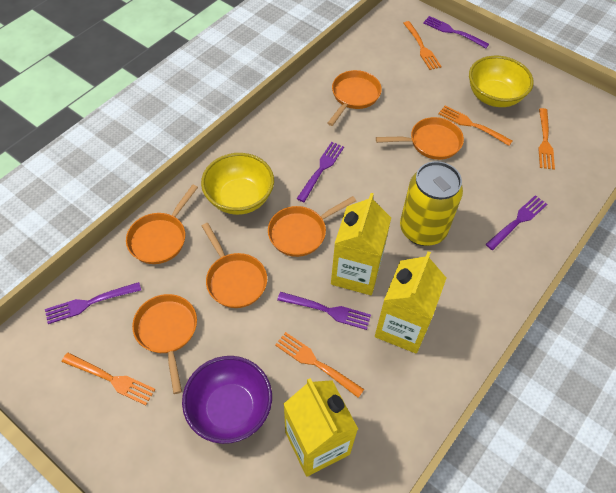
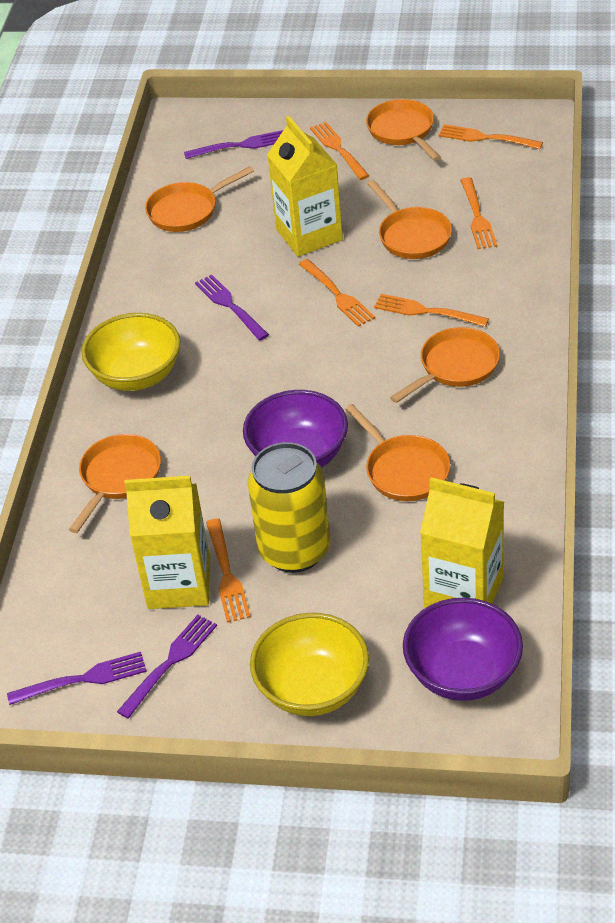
orange fork: [62,353,155,405] [275,332,364,398] [403,21,442,70] [438,105,512,146] [538,108,555,170] = 5 -> [206,518,251,623] [299,259,375,327] [310,122,369,180] [374,294,489,327] [439,124,543,149] [461,177,497,249] = 6
purple bowl: [182,356,272,444] = 1 -> [243,390,348,468] [403,598,523,701] = 2
purple fork: [45,282,141,324] [277,292,371,330] [296,142,344,202] [423,16,489,48] [485,195,547,250] = 5 -> [7,652,147,705] [117,615,217,719] [184,130,283,159] [195,275,269,340] = 4

